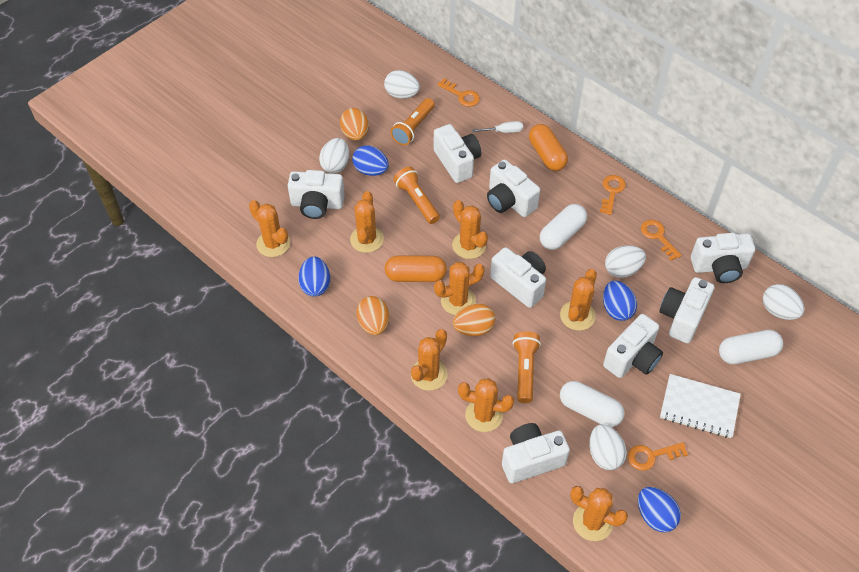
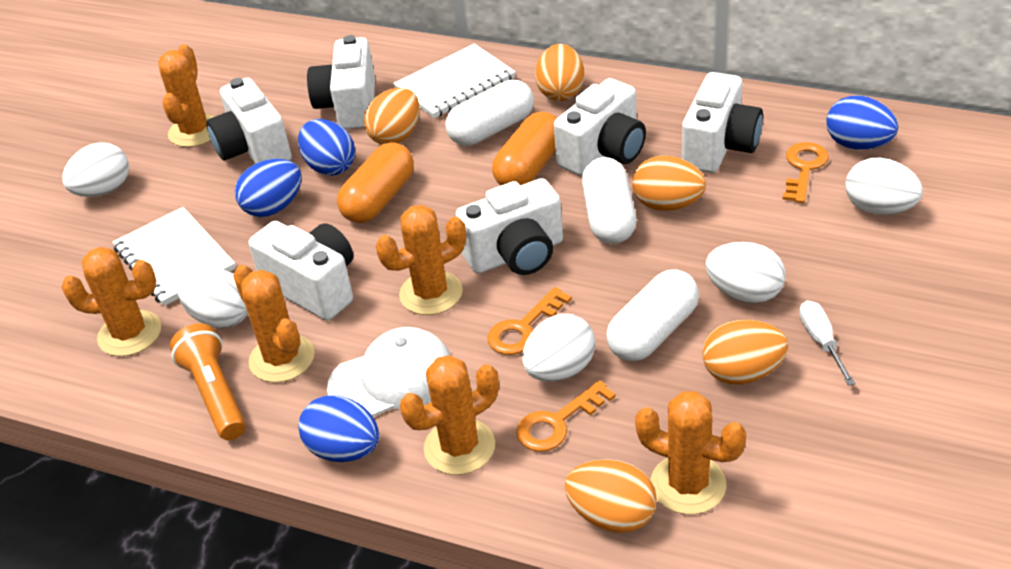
orange cactus: [249,200,290,257] [350,191,384,253] [411,329,448,391] [434,262,485,315] [452,200,488,259] [458,378,514,432] [560,269,597,331] [570,486,628,541] = 8 -> [61,247,161,356] [158,44,215,147] [233,265,315,383] [376,205,466,315] [400,355,499,475] [635,391,747,514] = 6
orange egg: [340,108,369,141] [356,296,389,335] [453,303,495,336] = 3 -> [364,88,420,144] [535,44,584,101] [565,459,657,533] [632,156,706,211] [702,320,788,384] = 5
orange flashlight: [391,98,435,145] [394,167,440,224] [513,331,541,403] = 3 -> [170,323,246,440] = 1
orange key: [437,78,480,107] [600,175,626,215] [628,442,688,470] [641,220,682,261] = 4 -> [488,287,572,355] [516,380,616,452] [782,142,829,203] = 3
white camera: [288,170,345,219] [434,124,481,183] [487,159,540,217] [490,247,546,308] [502,423,570,483] [603,314,663,378] [659,277,714,343] [691,233,755,283] = 8 -> [206,78,292,164] [249,221,353,320] [307,35,375,130] [456,178,563,275] [554,78,646,176] [682,72,763,173] = 6
white cap: none = 0 -> [327,327,451,416] = 1
white notebook: [660,374,741,438] = 1 -> [112,207,236,306] [393,44,516,119] = 2

